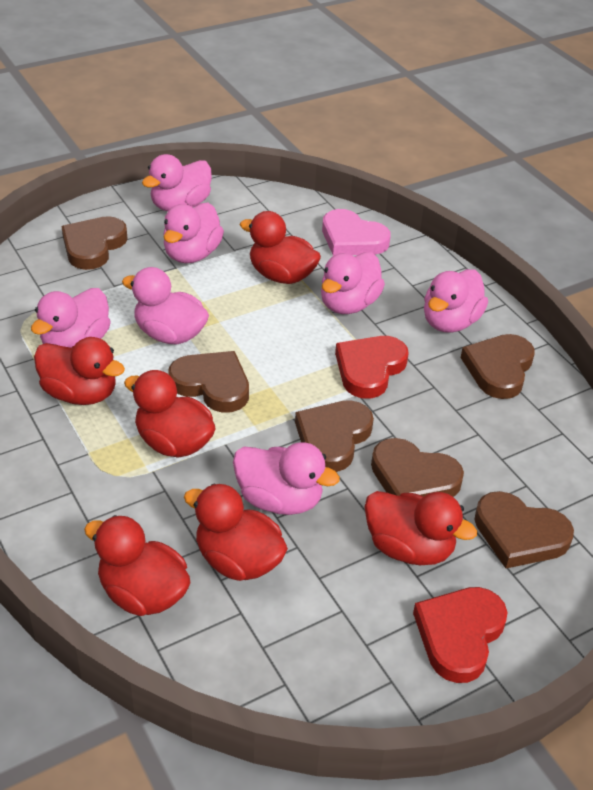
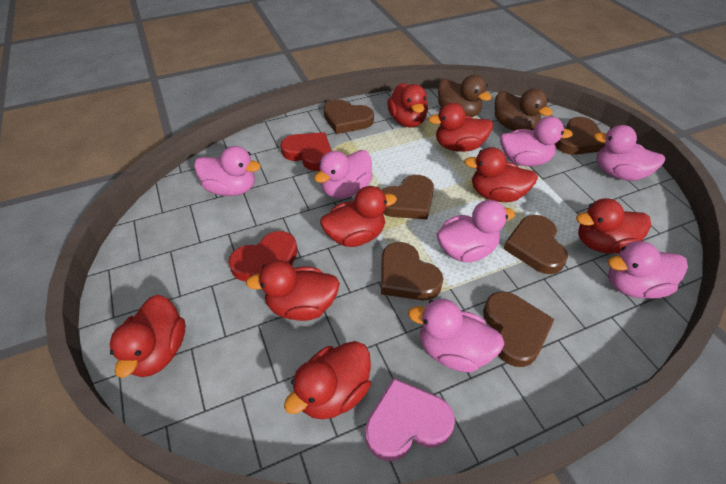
brown duck: none = 0 -> [438,75,492,117] [495,89,553,131] = 2
red duck: [34,337,125,405] [84,515,190,616] [124,370,215,458] [184,483,288,581] [240,211,321,284] [364,491,477,565] = 6 -> [110,295,185,378] [246,260,340,321] [284,341,371,420] [320,186,397,247] [387,83,428,127] [428,103,493,152] [464,147,538,202] [576,199,651,253] = 8

